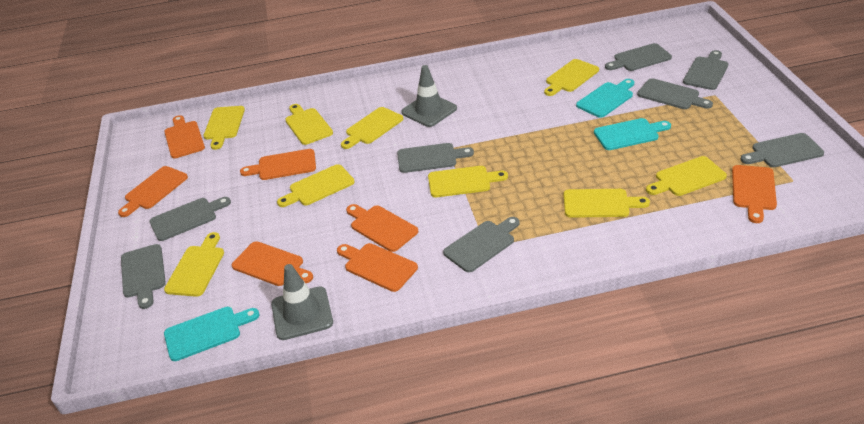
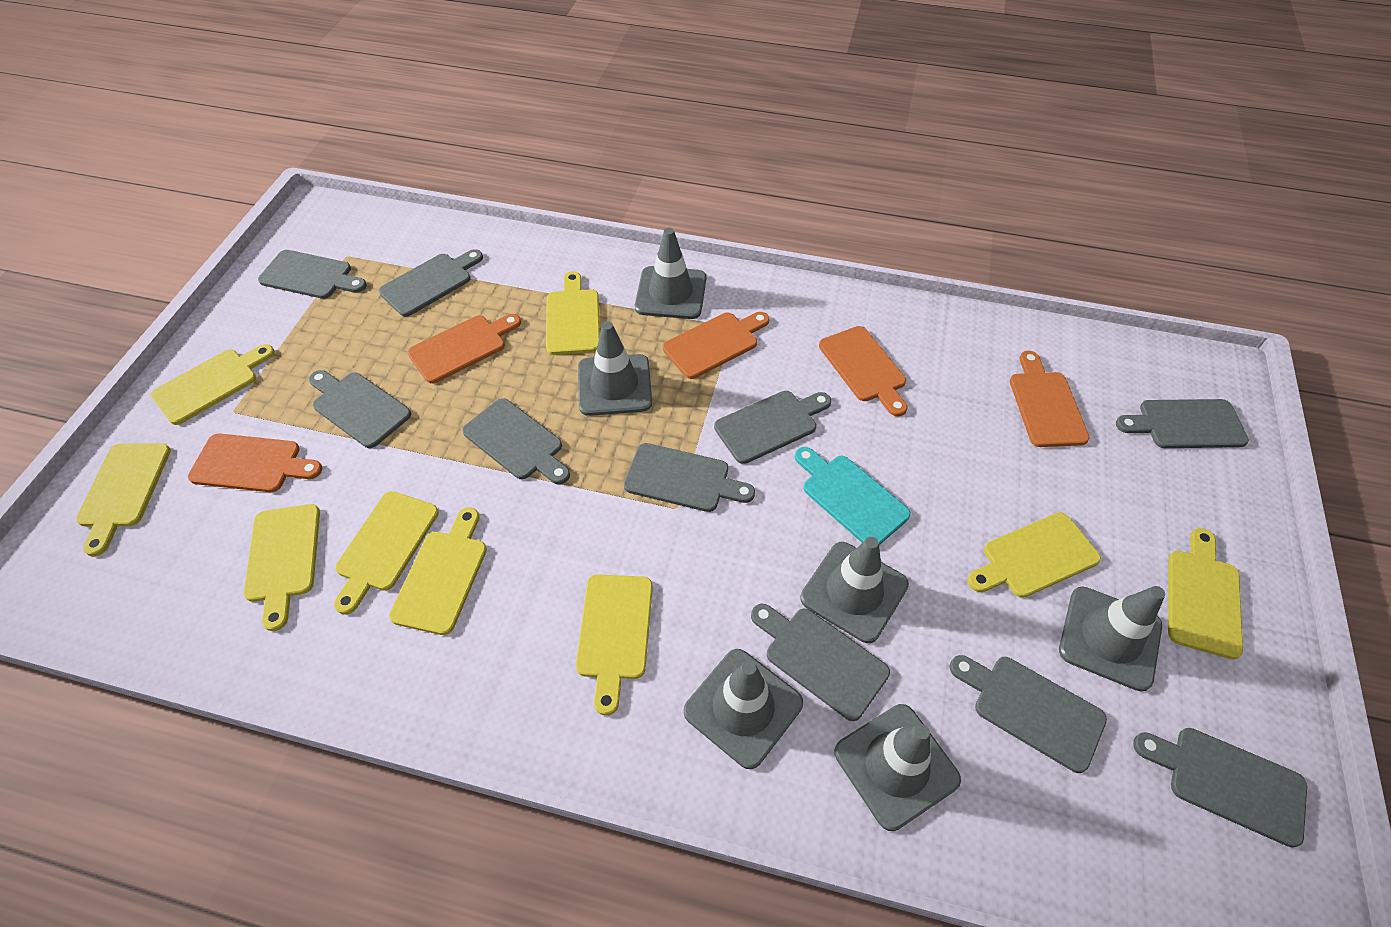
grey cutting board: [121,244,166,309] [149,197,231,241] [397,143,474,173] [443,217,520,272] [605,43,672,71] [637,78,713,109] [683,50,728,90] [740,133,824,167] = 8 -> [258,250,367,299] [309,370,411,448] [379,249,483,317] [462,398,570,484] [624,443,755,512] [714,391,831,464] [751,604,890,721] [949,655,1107,773] [1116,399,1249,448] [1133,728,1307,848] = 10
grey traffic cone: [271,264,333,340] [402,65,457,127] = 2 -> [578,321,652,416] [635,228,706,319] [683,649,803,769] [800,537,909,643] [834,704,961,831] [1059,586,1165,692] = 6
orange cutting board: [118,166,188,217] [164,115,205,158] [232,241,313,286] [240,149,316,180] [337,243,418,292] [346,204,418,252] [732,165,777,223] = 7 -> [188,434,322,492] [407,314,521,384] [663,312,769,379] [819,326,907,416] [1010,351,1089,447] = 5
turquoise cutting board: [164,307,259,361] [576,79,634,118] [594,118,671,150] = 3 -> [795,447,911,545] = 1

